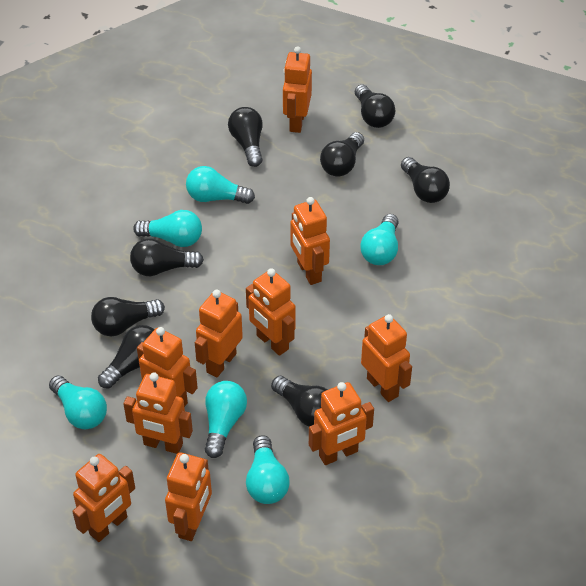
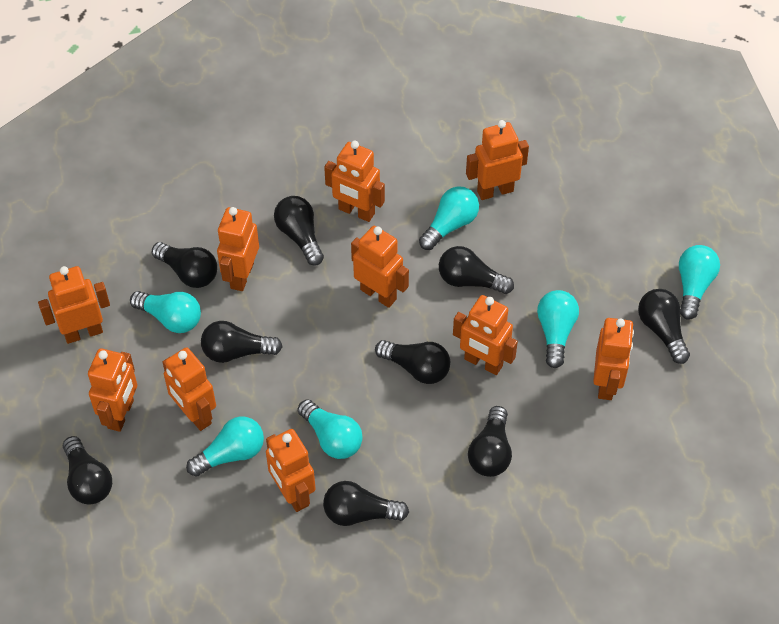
black light bulb: [91,297,165,336] [98,325,155,389] [130,238,204,276] [228,107,263,167] [271,376,327,426] [320,132,364,177] [355,84,395,128] [401,157,450,203] = 8 -> [63,436,112,505] [152,242,217,288] [201,321,283,363] [274,196,324,266] [323,481,409,526] [375,340,450,384] [439,246,514,294] [468,406,512,477] [638,289,690,364] = 9

